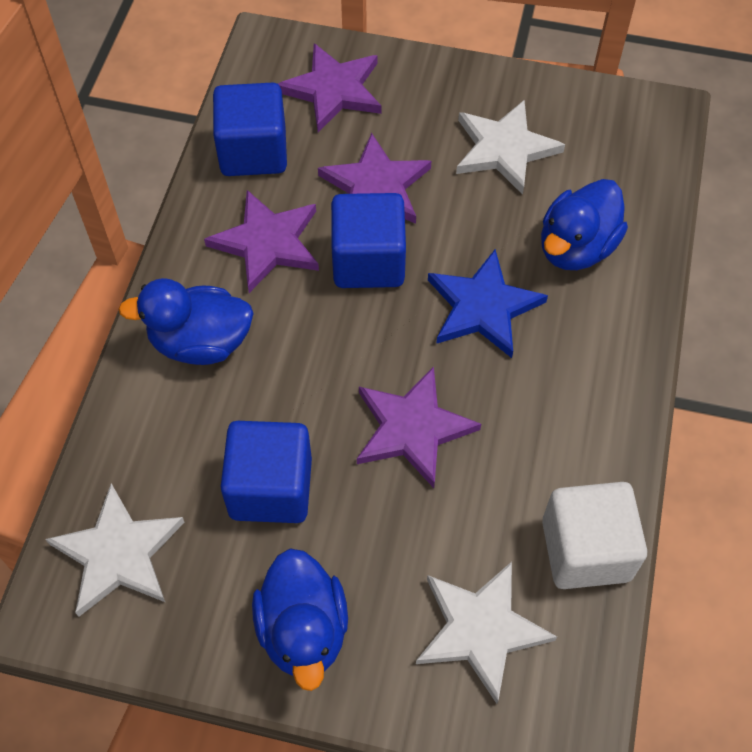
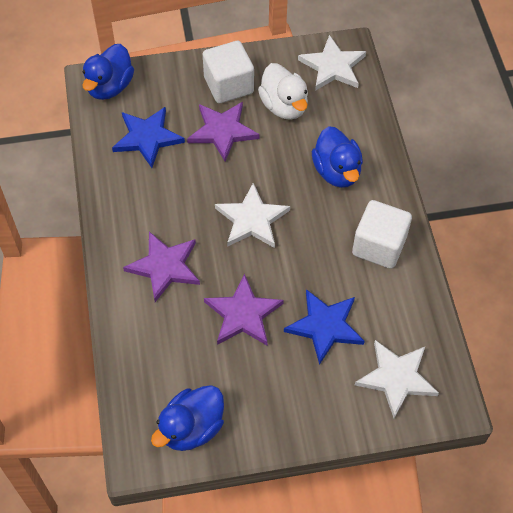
blue cube: [213,82,287,176] [221,421,312,523] [331,193,406,288] = 3 -> none = 0
blue star: [428,249,548,358] = 1 -> [112,107,185,168] [284,289,365,365] = 2
purple star: [204,190,319,293] [278,43,381,132] [318,133,431,224] [357,366,481,488] = 4 -> [123,232,200,302] [187,102,259,162] [204,274,284,346] = 3
white cube: [542,482,647,589] = 1 -> [203,41,254,103] [352,200,412,269] = 2
white duck: none = 0 -> [258,63,308,120] = 1

